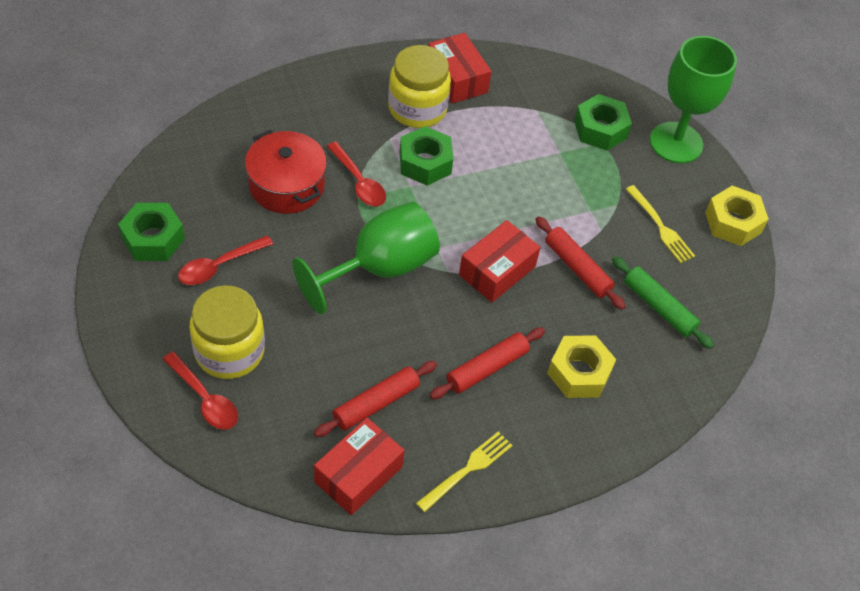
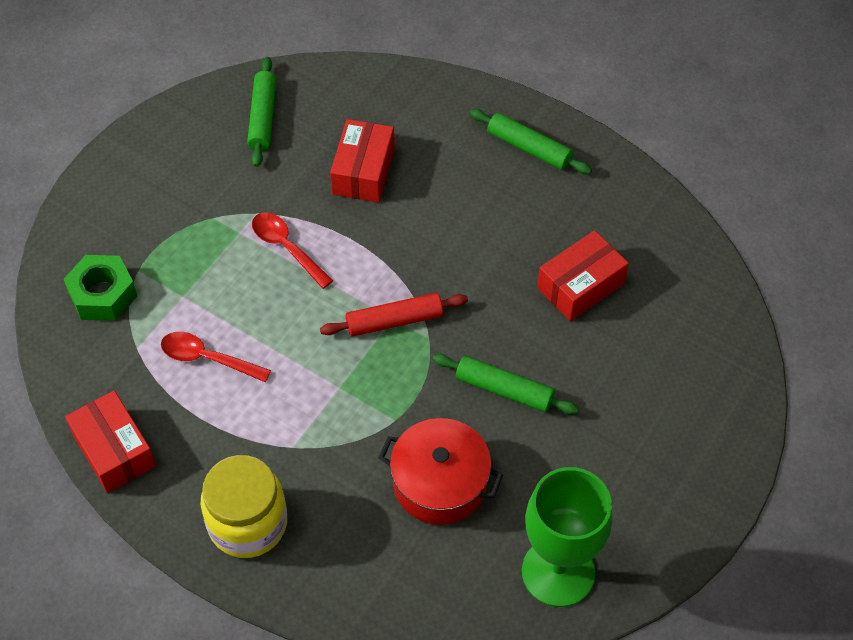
green goblet: [292,202,440,314] [650,36,737,163] = 2 -> [522,467,613,607] = 1
green nut: [118,203,185,261] [399,126,453,185] [574,94,632,151] = 3 -> [63,255,137,321] = 1
green rolling pin: [612,256,714,349] = 1 -> [247,57,277,167] [432,354,579,415] [469,109,592,174] = 3
red rolling pin: [314,361,437,437] [430,328,545,399] [535,216,626,310] = 3 -> [320,293,468,337] = 1
red spoon: [163,352,238,430] [178,235,273,285] [327,142,386,207] = 3 -> [161,332,271,382] [252,212,333,289] = 2
yellow fork: [416,431,513,512] [626,185,695,263] = 2 -> none = 0
yellow jar: [189,285,265,379] [388,45,451,128] = 2 -> [201,455,287,558] = 1
yellow nut: [547,335,616,398] [705,186,769,246] = 2 -> none = 0

